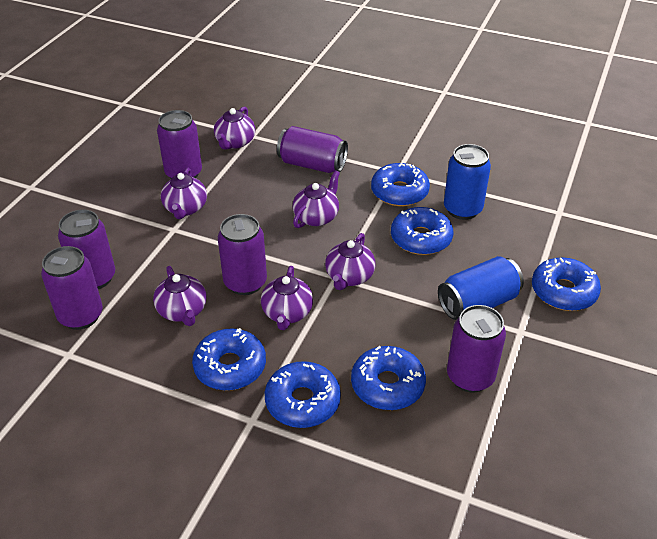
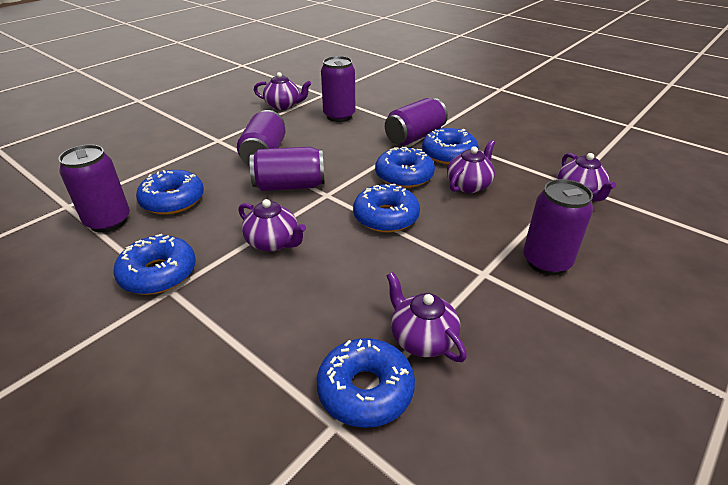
blue can: [438,256,524,320] [444,144,491,220] = 2 -> none = 0
purple teapot: [153,266,207,326] [161,168,207,219] [214,106,255,150] [261,266,313,330] [293,170,340,228] [325,233,375,290] = 6 -> [238,199,306,252] [254,72,311,110] [386,272,467,362] [447,140,495,193] [557,153,616,201] = 5

